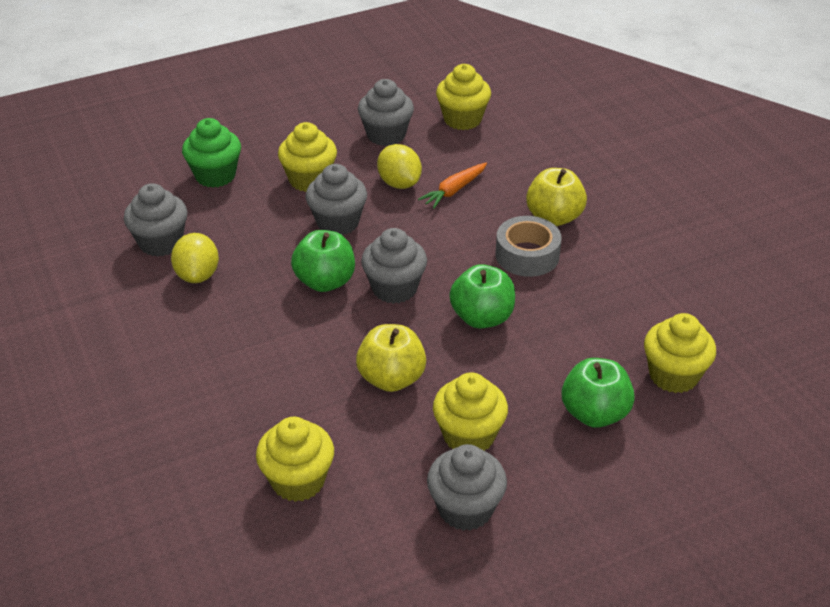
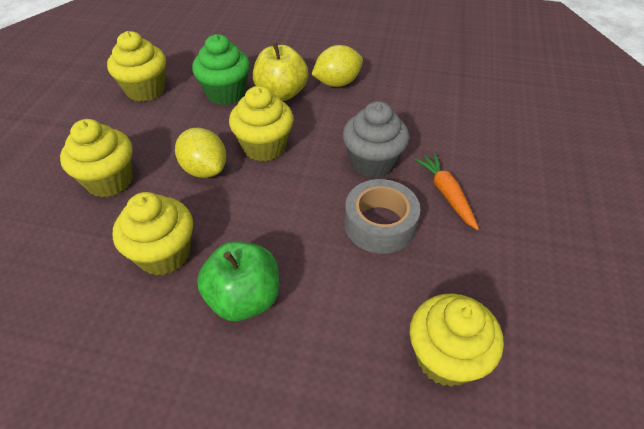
green apple: [291,230,355,292] [449,264,515,329] [562,358,635,428] = 3 -> [197,241,279,321] = 1
grey cupcake: [124,183,187,257] [306,164,367,235] [358,79,414,146] [361,228,427,304] [427,444,507,531] = 5 -> [343,101,409,178] = 1
yellow apple: [356,324,426,392] [526,168,587,226] = 2 -> [253,43,309,101] = 1

